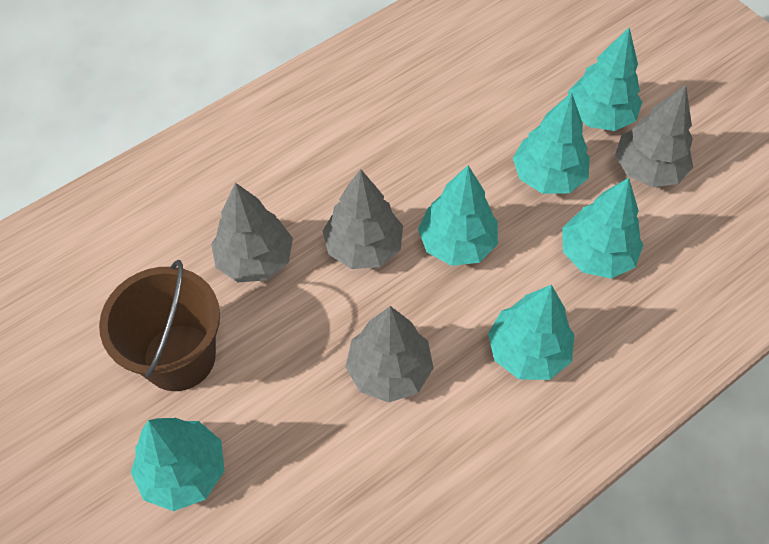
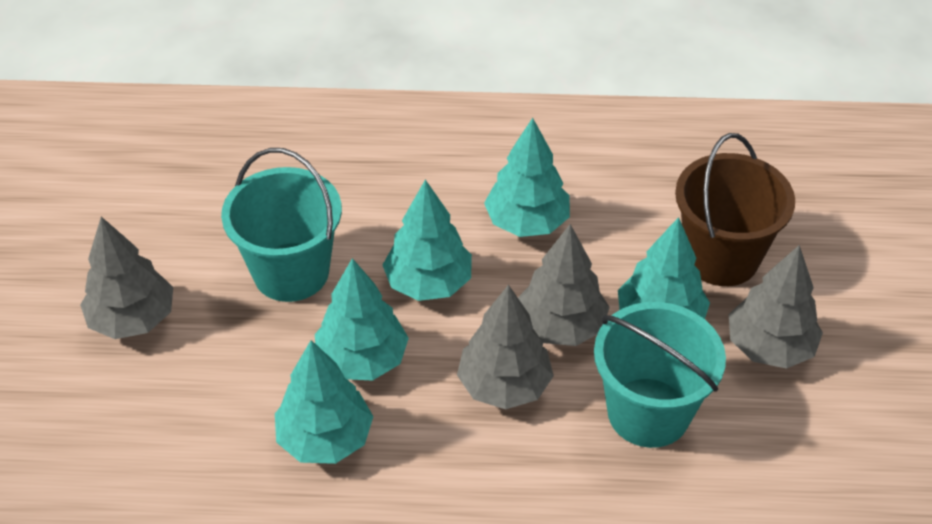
turquoise bucket: none = 0 -> [221,148,342,302] [594,302,726,448] = 2
turquoise tree: [131,418,224,511] [418,165,498,266] [488,285,574,380] [513,92,590,194] [562,178,643,279] [568,28,642,131] = 6 -> [275,340,373,464] [315,258,409,380] [383,179,472,301] [484,118,570,237] [618,217,710,319] = 5

